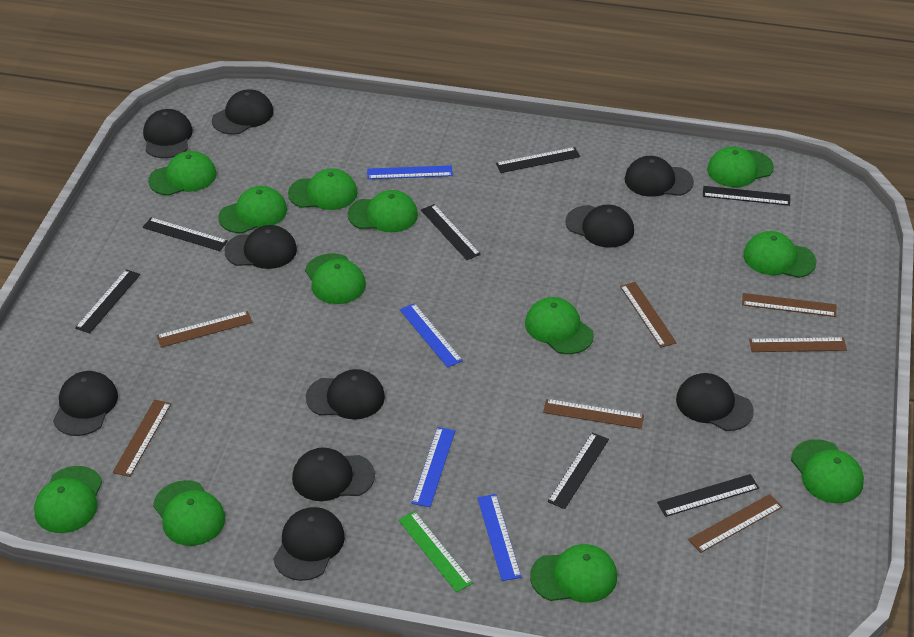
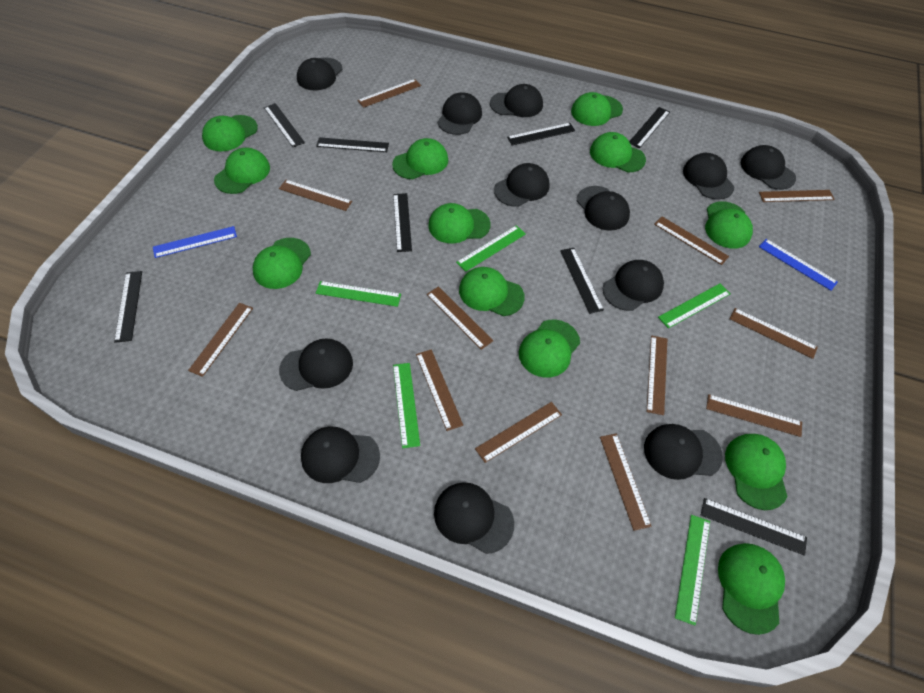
black cap: [53,371,118,436] [143,109,193,158] [212,89,274,135] [224,225,297,269] [273,507,345,581] [292,448,375,501] [306,369,385,420] [565,205,634,248] [625,156,694,197] [676,373,754,431] = 10 -> [279,338,353,391] [297,57,343,90] [301,427,380,483] [434,482,514,554] [437,92,482,135] [490,84,543,117] [494,163,549,207] [577,186,630,231] [603,260,664,311] [644,424,723,480] [683,153,735,200] [741,145,796,190] = 12
black ruler: [75,269,140,333] [143,217,228,251] [421,204,481,260] [496,147,580,173] [548,432,609,509] [657,474,759,517] [703,186,790,206] = 7 -> [114,271,142,343] [264,103,305,147] [316,137,389,152] [393,193,412,252] [507,123,575,146] [560,248,604,314] [629,107,670,148] [701,498,807,556] = 8
blue ruler: [367,165,453,179] [400,303,463,368] [412,427,455,507] [477,494,521,581] = 4 -> [153,226,237,258] [759,239,838,291] = 2
brown ruler: [113,400,171,477] [157,311,253,348] [543,399,644,429] [620,282,677,348] [688,494,782,553] [742,293,836,317] [749,337,847,352] = 7 -> [188,303,253,377] [279,180,352,211] [357,79,421,108] [416,349,463,431] [427,286,493,350] [475,402,562,463] [600,433,652,531] [647,336,667,415] [654,217,729,265] [706,394,802,437] [730,308,818,359] [759,190,835,202] = 12
green ruler: [398,511,473,592] = 1 -> [316,281,401,307] [393,363,420,448] [456,225,526,272] [658,283,731,328] [675,515,710,625] = 5

